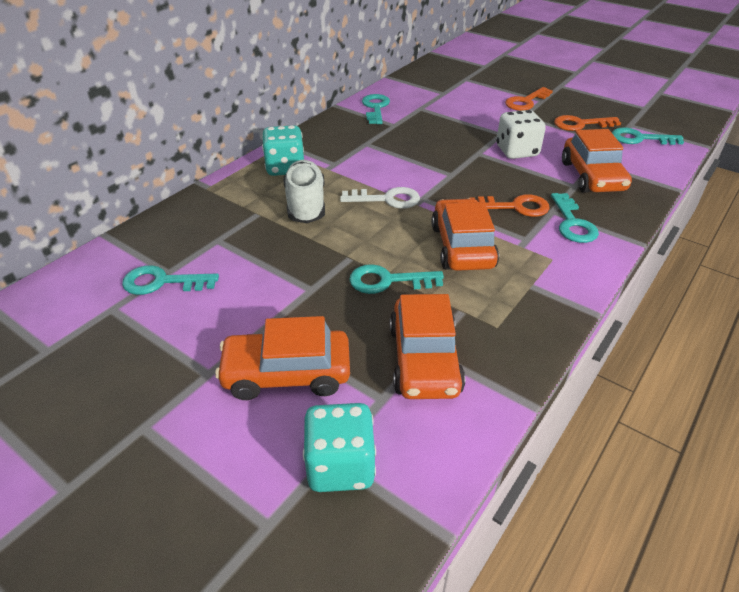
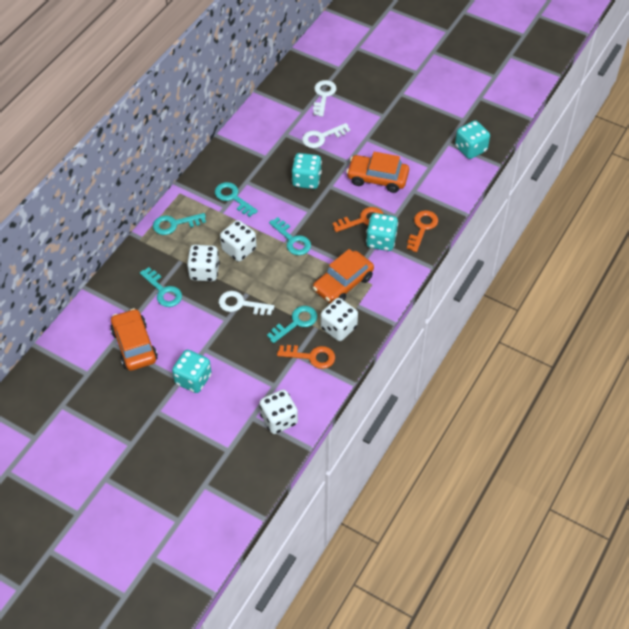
orange car: [215,316,350,400] [390,294,465,399] [431,198,499,271] [562,129,632,193] = 4 -> [110,308,158,371] [313,249,374,303] [346,152,409,193] = 3
turquoise dice: [262,125,304,176] [303,403,376,492] = 2 -> [172,350,212,393] [292,153,322,189] [366,213,398,251] [455,120,490,159] = 4
white dice: [497,110,546,159] = 1 -> [187,245,220,281] [220,220,257,262] [259,389,298,434] [320,298,358,341] = 4
white key: [340,187,420,209] = 1 -> [219,291,275,315] [302,123,350,148] [313,80,337,117] = 3
white shoe: [283,160,325,223] = 1 -> none = 0

